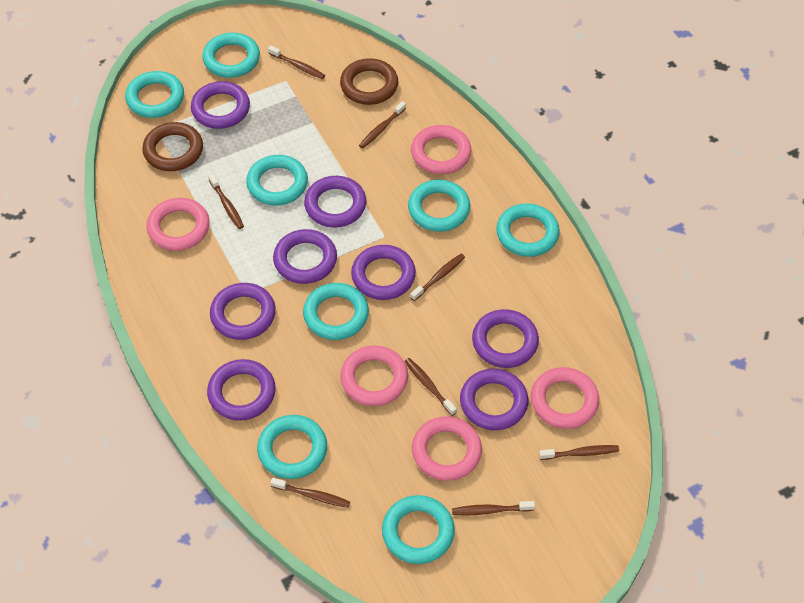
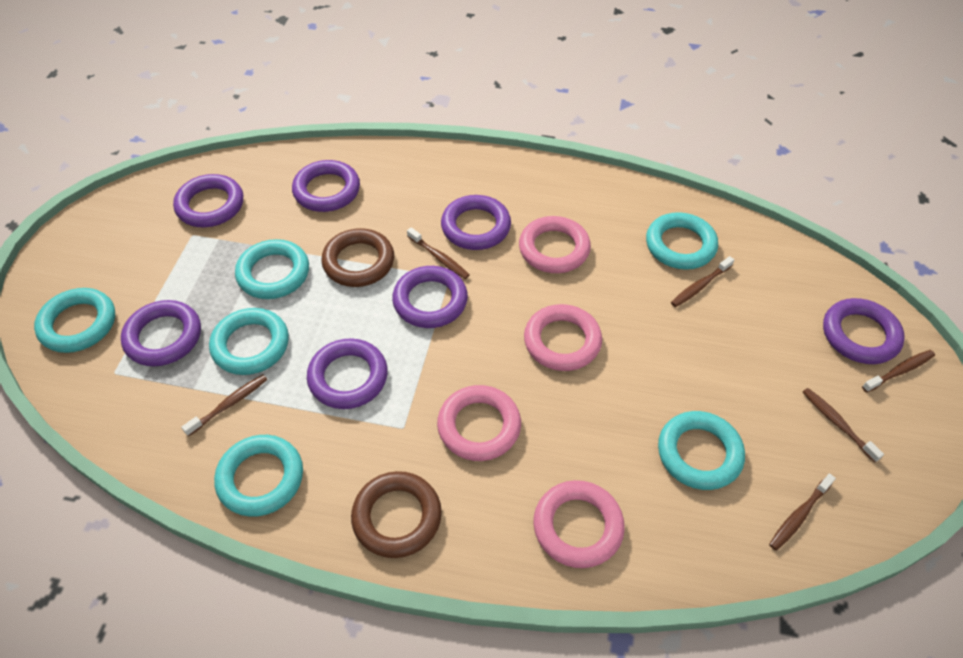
brown toothbrush: [208,174,244,229] [268,46,325,79] [270,477,350,508] [359,101,406,148] [404,358,457,416] [410,254,465,301] [452,501,535,516] [539,445,619,460] = 8 -> [181,375,267,436] [407,227,469,279] [671,256,734,307] [769,474,836,551] [803,388,884,462] [862,350,935,392] = 6
pink ring: [146,198,210,251] [340,345,408,406] [411,125,471,174] [412,416,482,481] [531,367,599,429] = 5 -> [437,385,521,461] [519,216,591,273] [524,304,602,371] [533,480,625,568] = 4
purple ring: [191,81,250,129] [207,359,276,421] [210,283,276,340] [273,229,337,284] [304,176,366,228] [351,245,416,300] [460,369,529,430] [472,309,539,368] = 8 -> [121,300,201,366] [173,174,243,227] [292,160,360,212] [307,338,388,409] [392,266,468,328] [441,195,511,250] [823,298,905,364] = 7
turquoise ring: [125,71,184,118] [202,32,260,78] [246,155,308,205] [257,415,327,479] [303,283,369,340] [382,495,455,564] [408,180,470,232] [496,203,560,257] = 8 -> [34,288,115,353] [209,308,289,375] [214,435,303,517] [235,239,309,299] [646,212,718,270] [658,411,745,490] = 6

